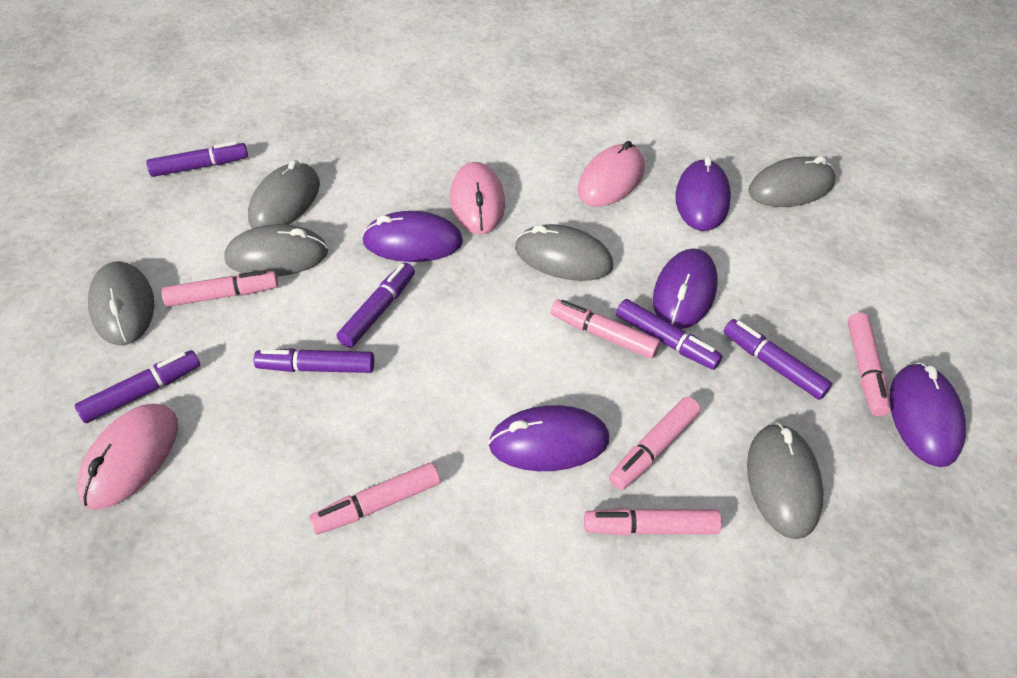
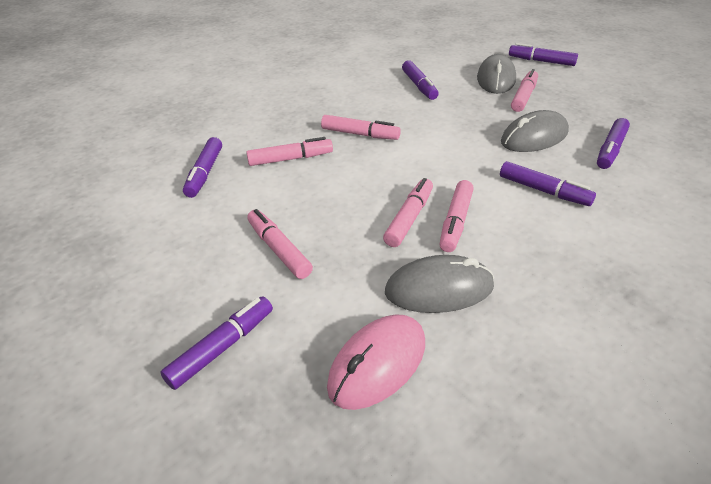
grey mouse: [88,261,154,345] [224,224,328,276] [248,160,320,228] [515,224,613,281] [747,423,824,539] [748,156,835,207] = 6 -> [385,255,494,313] [477,54,516,94] [501,110,569,152] = 3
pink mouse: [77,404,178,510] [450,162,505,234] [578,141,645,206] = 3 -> [327,314,425,410] = 1
purple mouse: [362,211,463,262] [488,405,609,471] [653,248,718,329] [675,156,731,231] [890,362,966,467] = 5 -> none = 0

